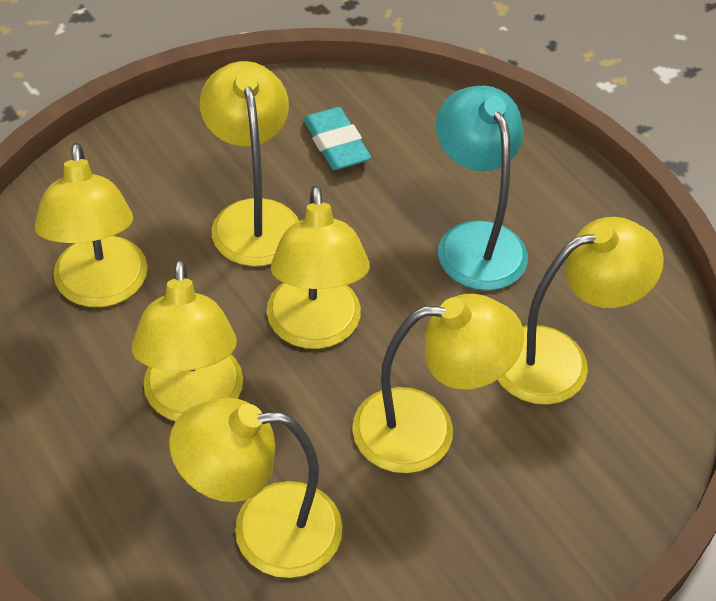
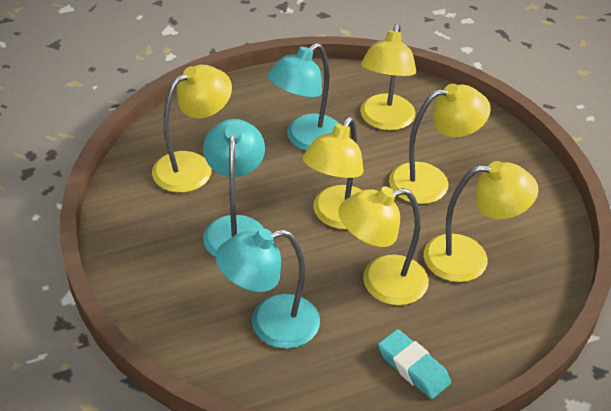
turquoise lamp: [436,85,528,290] = 1 -> [203,119,265,257] [216,228,320,349] [267,43,340,151] = 3
yellow lamp: [35,143,147,307] [131,259,243,421] [169,398,343,578] [200,61,299,266] [267,185,370,349] [352,294,524,473] [498,217,664,405] = 7 -> [152,65,232,193] [302,117,364,229] [339,186,429,305] [360,24,416,131] [389,84,491,204] [424,161,539,282] = 6

